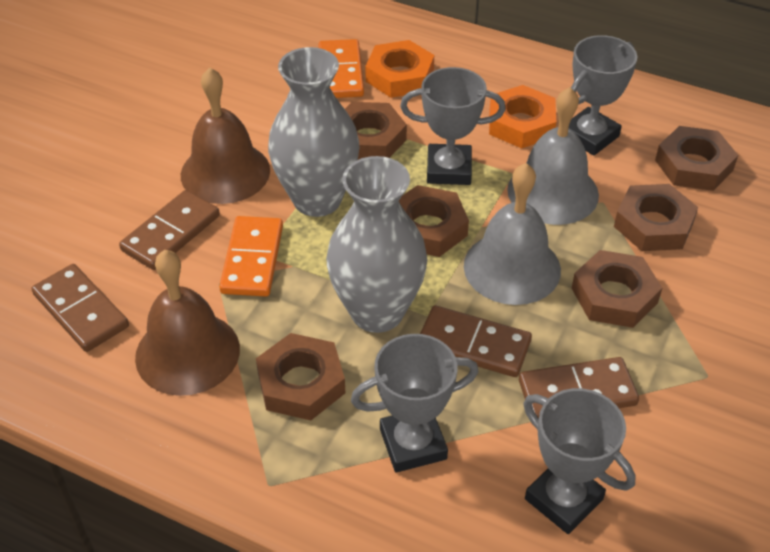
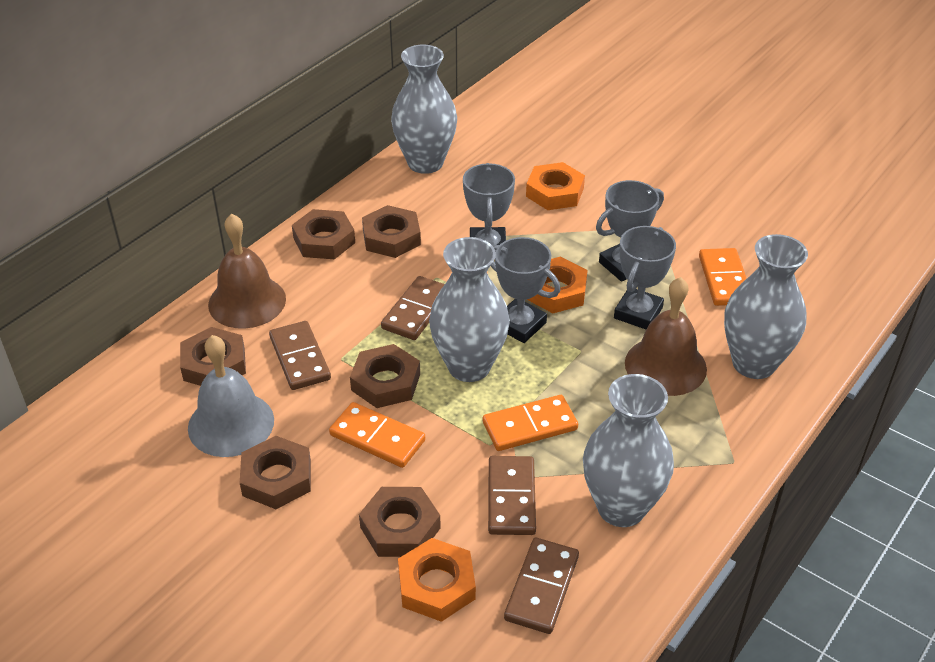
grey bell: [464,163,561,305] [507,87,599,225] = 2 -> [188,335,274,457] = 1
grey vase: [268,47,359,217] [326,156,427,333] = 2 -> [391,45,457,174] [429,237,510,382] [583,374,674,527] [724,234,808,379] = 4
orange domino: [219,216,283,296] [318,39,364,98] = 2 -> [329,402,425,468] [483,395,578,451] [699,248,747,306] = 3
orange nut: [365,40,434,98] [489,85,556,148] = 2 -> [398,538,476,622] [526,162,585,210] [526,256,588,313] = 3

